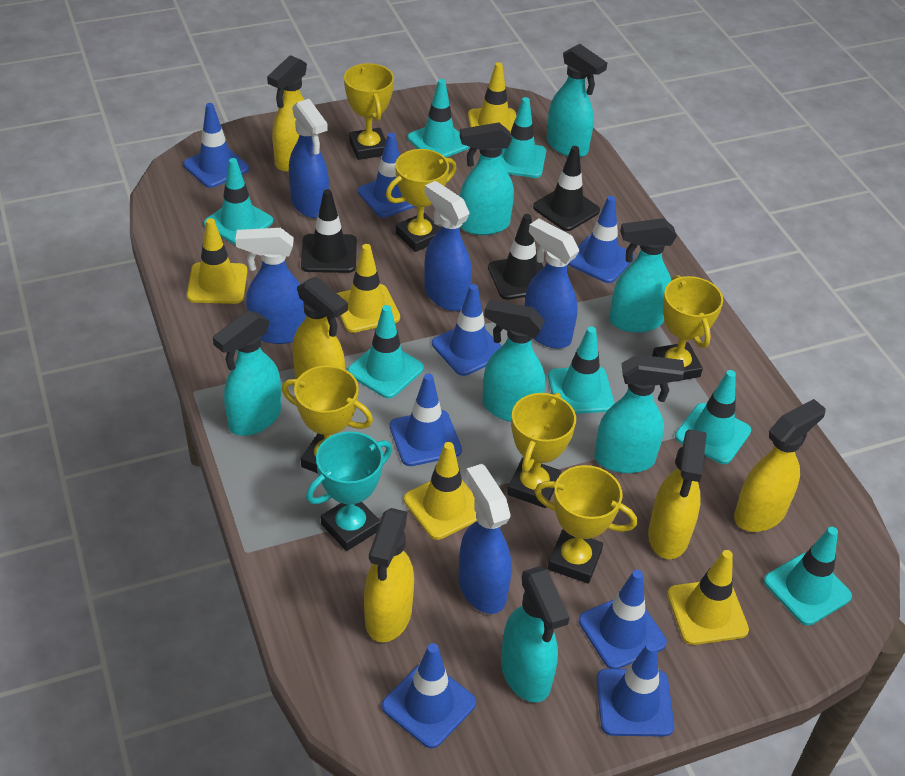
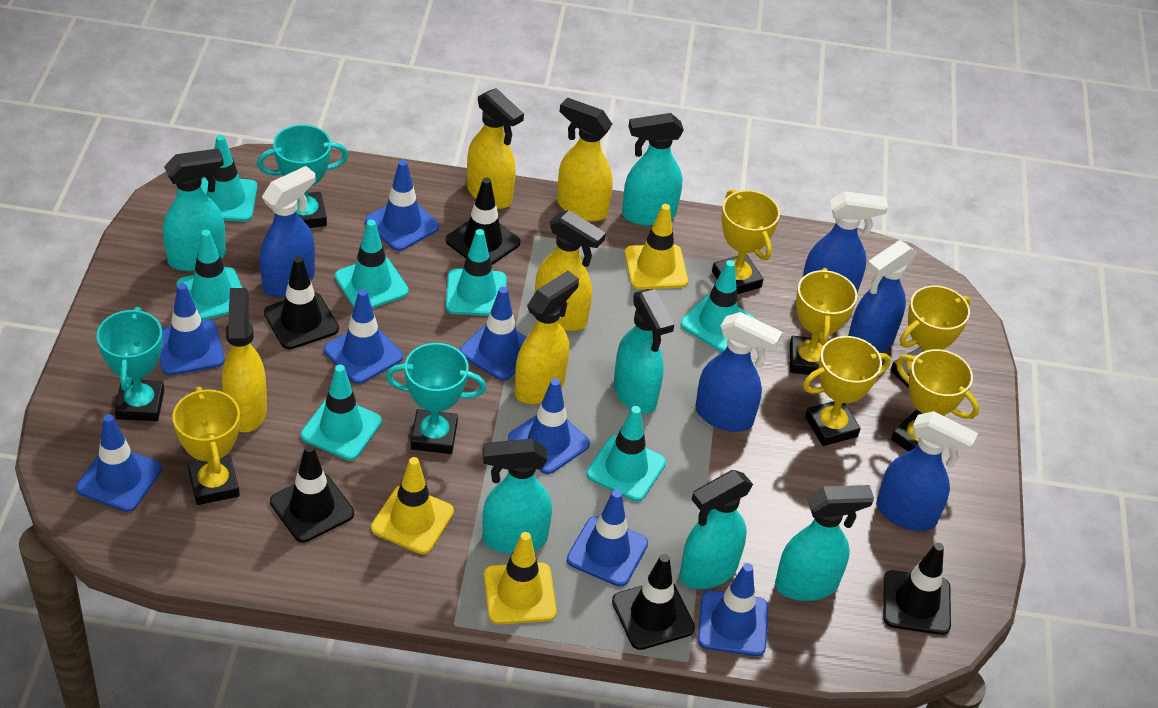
black traffic cone: [301,189,357,273] [488,214,543,300] [533,146,600,231] = 3 -> [264,256,339,349] [270,444,354,543] [446,178,520,265] [612,554,695,650] [883,543,951,635] = 5
turquoise spray bottle: [213,310,281,436] [460,122,514,235] [482,299,546,422] [501,566,570,703] [547,44,607,157] [594,354,685,473] [609,218,677,333] = 7 -> [163,148,226,271] [482,438,552,554] [614,289,674,414] [622,113,684,226] [680,470,753,589] [775,485,874,601] = 6
turquoise trophy: [306,431,392,551] = 1 -> [97,307,164,421] [257,125,348,228] [386,343,486,454] = 3
yellow traffic cone: [187,218,247,304] [337,244,400,333] [404,442,477,540] [468,62,516,133] [667,550,749,645] = 5 -> [371,457,454,554] [484,532,557,624] [625,204,688,289] = 3

